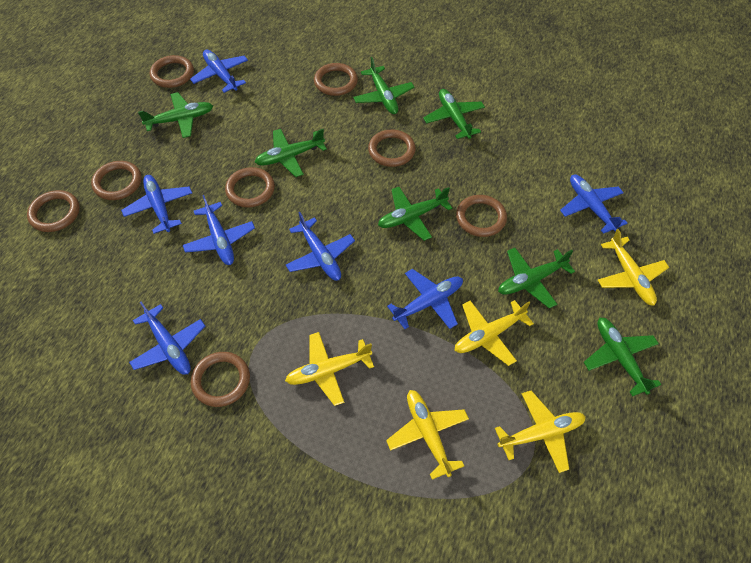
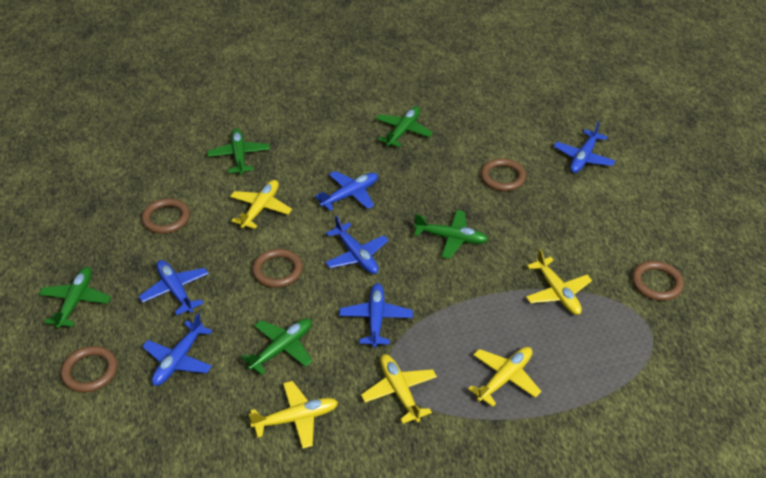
blue plane: [121,175,192,234] [129,301,205,375] [183,195,255,265] [190,49,248,93] [286,212,355,281] [387,269,463,329] [560,175,627,234] = 7 -> [139,260,209,315] [142,313,212,386] [315,171,378,211] [325,216,389,274] [339,283,413,348] [554,121,615,173] = 6
brown ring: [27,190,80,232] [91,161,141,200] [150,55,194,88] [191,352,250,407] [225,167,275,208] [314,63,358,96] [368,129,416,167] [456,195,507,237] = 8 -> [61,346,117,393] [142,198,190,234] [252,249,303,288] [481,158,526,191] [632,261,684,301] = 5
green plane: [138,92,213,138] [255,129,327,177] [353,57,414,114] [378,187,452,241] [423,89,485,139] [498,248,575,308] [584,317,661,396] = 7 -> [39,267,111,329] [207,128,270,175] [241,318,312,375] [376,106,433,147] [414,210,488,259] = 5

